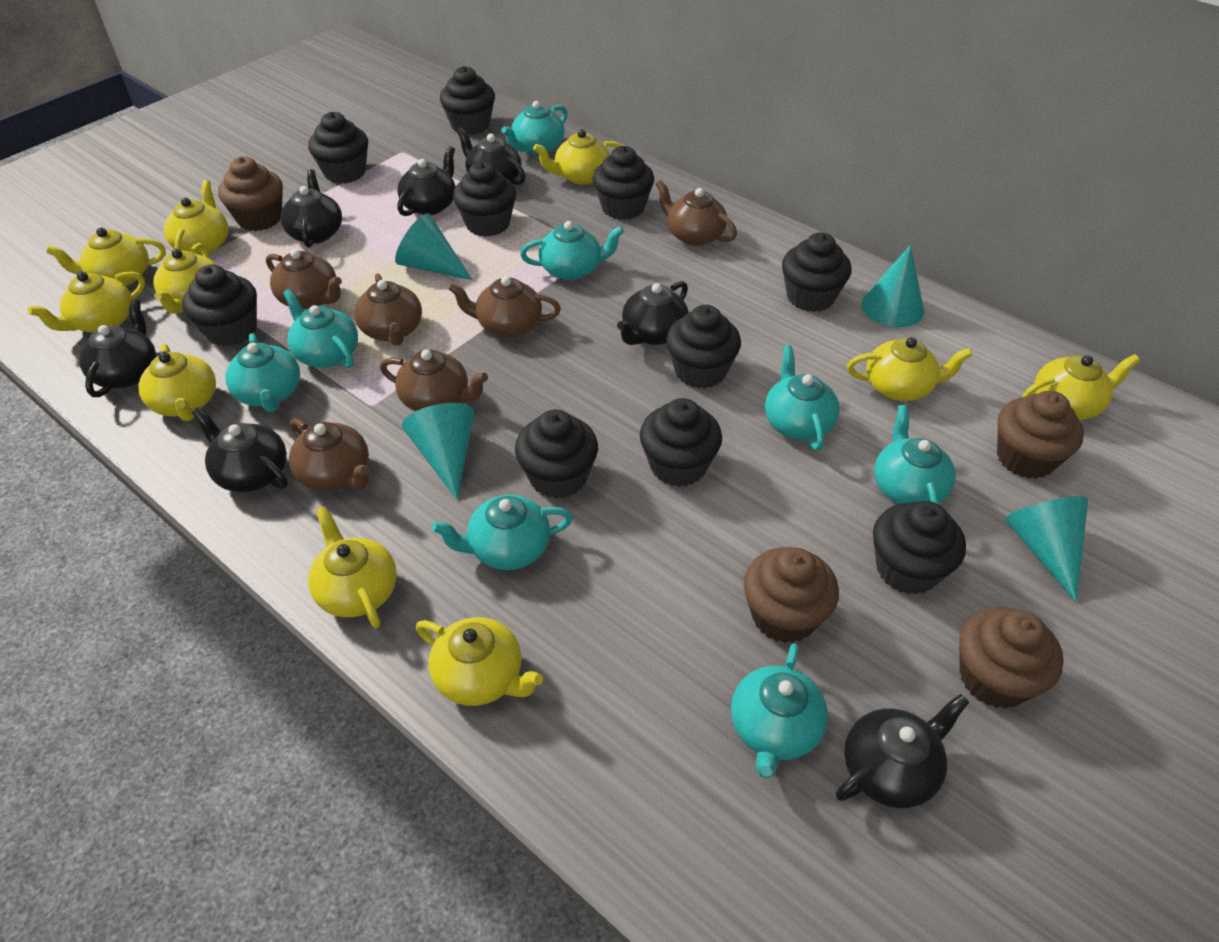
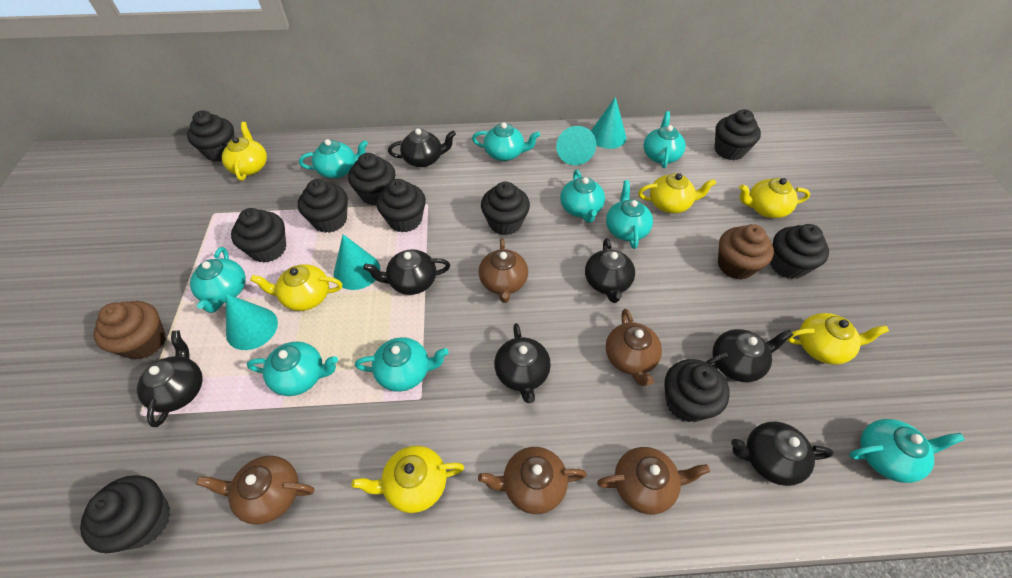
brown cupcake: [218,156,283,231] [744,547,839,643] [959,607,1064,709] [997,391,1084,479] = 4 -> [93,301,166,360] [718,224,774,280] = 2
brown teapot: [266,249,342,310] [289,418,369,491] [354,273,422,345] [380,350,488,411] [448,276,561,338] [655,180,737,246] = 6 -> [196,456,314,525] [478,447,587,514] [479,238,528,303] [597,447,710,515] [606,309,662,386] = 5
turquoise teapot: [225,333,300,412] [283,289,358,368] [432,495,573,570] [501,101,567,155] [520,221,624,280] [731,643,828,778] [765,345,839,451] [874,405,956,505] = 8 -> [190,247,246,313] [247,342,338,396] [299,139,368,178] [355,337,449,392] [472,122,540,161] [560,170,605,223] [606,180,653,249] [643,111,686,168] [849,419,965,483] = 9
yellow teapot: [28,272,145,333] [46,228,166,286] [138,343,216,421] [153,243,216,314] [164,180,228,256] [308,506,397,628] [416,617,543,706] [533,129,622,185] [847,337,973,401] [1023,354,1140,420] = 10 -> [222,122,267,181] [250,264,342,311] [352,446,464,513] [638,173,716,213] [739,178,810,218] [787,313,889,365] = 6

